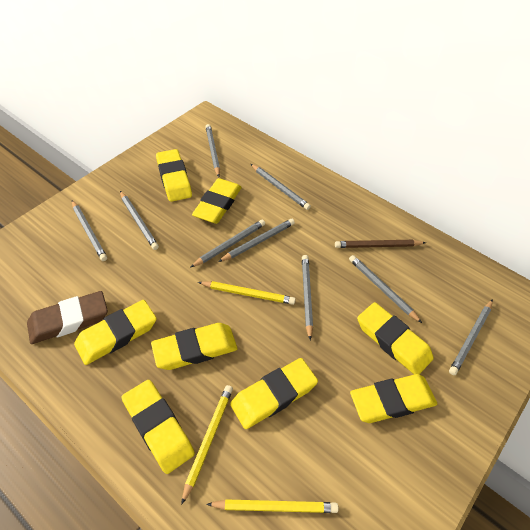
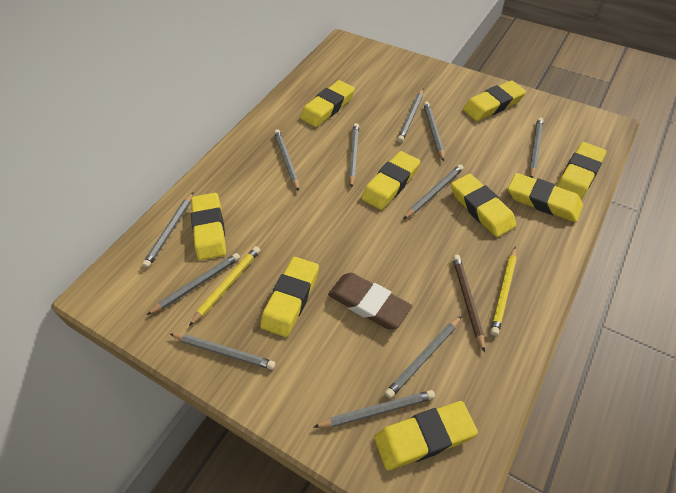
grey pencil: [72,200,107,261] [120,191,159,250] [190,220,265,268] [206,124,220,177] [218,219,295,262] [251,164,311,210] [302,255,313,341] [349,255,422,323] [449,299,493,375] = 9 -> [142,192,193,268] [147,253,240,315] [170,333,276,370] [274,129,299,191] [313,390,435,428] [349,123,359,188] [385,316,462,398] [397,89,423,142] [403,164,464,219] [423,101,444,161] [529,118,543,178] = 11
yellow eraser: [74,300,157,365] [121,380,195,474] [151,323,237,370] [156,149,192,202] [192,178,242,224] [230,358,318,429] [350,374,437,423] [357,302,434,375] = 8 -> [191,193,226,260] [260,257,319,337] [300,80,355,127] [362,151,420,210] [374,401,478,470] [451,174,516,237] [463,81,526,121] [508,173,583,222] [557,142,607,200] = 9
yellow pencil: [181,385,233,505] [198,281,296,305] [206,499,339,513] = 3 -> [189,246,260,326] [490,246,517,336] = 2

